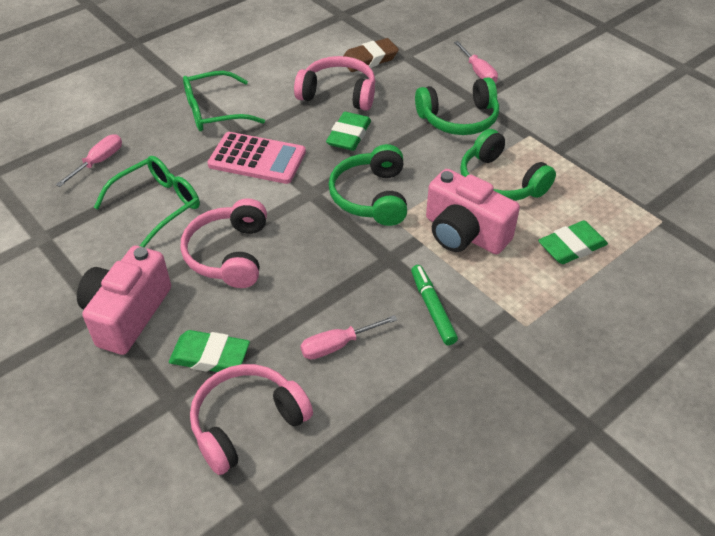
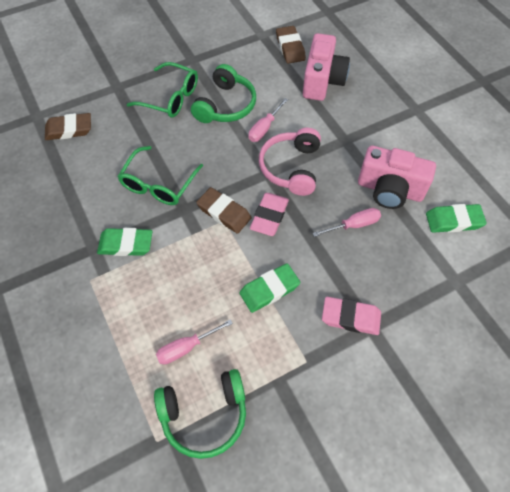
brown eraser: [344,38,399,72] = 1 -> [45,113,91,140] [196,187,251,234] [276,26,306,64] = 3
green headphones: [328,144,407,226] [415,77,499,135] [460,129,556,201] = 3 -> [154,369,246,459] [191,64,256,123] = 2
green marker: [411,265,458,345] = 1 -> none = 0
pink calculator: [207,132,306,184] = 1 -> none = 0
pink eraser: none = 0 -> [250,193,289,236] [322,297,381,335] = 2
pink headphones: [181,198,267,288] [190,364,313,475] [294,56,375,111] = 3 -> [259,128,321,196] = 1

